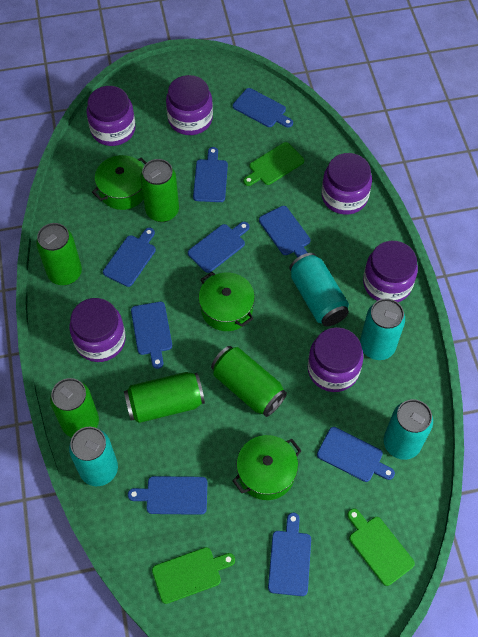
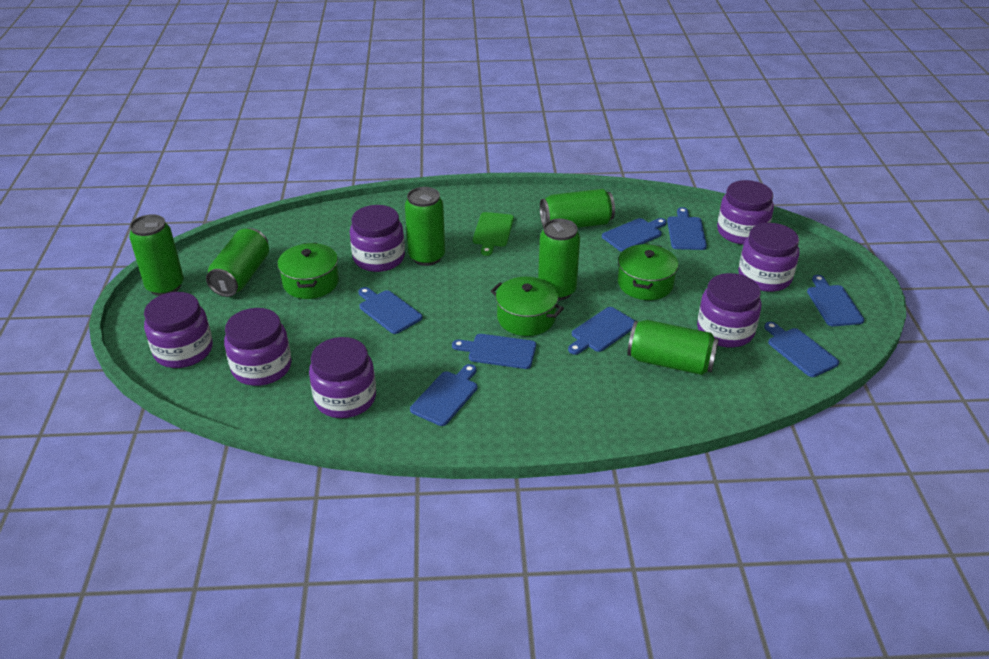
blue cutting board: [103,228,156,287] [128,476,207,515] [131,302,172,369] [188,222,250,273] [193,147,228,202] [233,88,293,128] [259,206,311,257] [268,513,311,596] [317,427,395,482] = 9 -> [358,287,422,334] [410,364,477,426] [452,334,536,369] [568,307,635,355] [602,218,667,252] [667,207,707,250] [764,322,839,377] [807,275,864,326] = 8
green can: [36,223,82,285] [50,378,99,438] [124,372,205,423] [140,159,179,222] [211,346,287,417] = 5 -> [129,214,184,296] [206,228,269,297] [405,187,445,266] [538,219,580,300] [540,189,615,228] [627,320,719,375] = 6
green cutting board: [152,547,235,604] [243,142,304,186] [347,508,415,586] = 3 -> [473,212,514,256] = 1
purple jar: [69,298,126,362] [86,86,136,146] [166,75,213,135] [308,327,364,392] [321,153,372,214] [363,241,418,302] = 6 -> [144,292,213,368] [224,308,292,386] [309,337,376,418] [350,205,405,272] [697,273,761,348] [717,180,774,245] [739,223,800,292] = 7
turquoise can: [69,427,118,486] [289,253,349,327] [360,298,405,360] [384,399,433,460] = 4 -> none = 0

